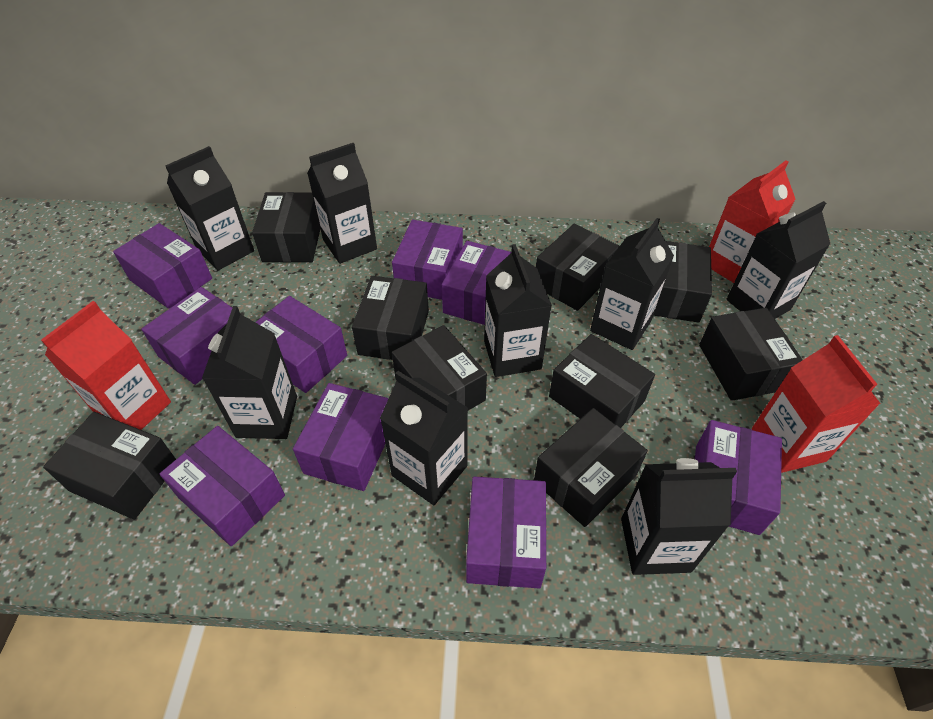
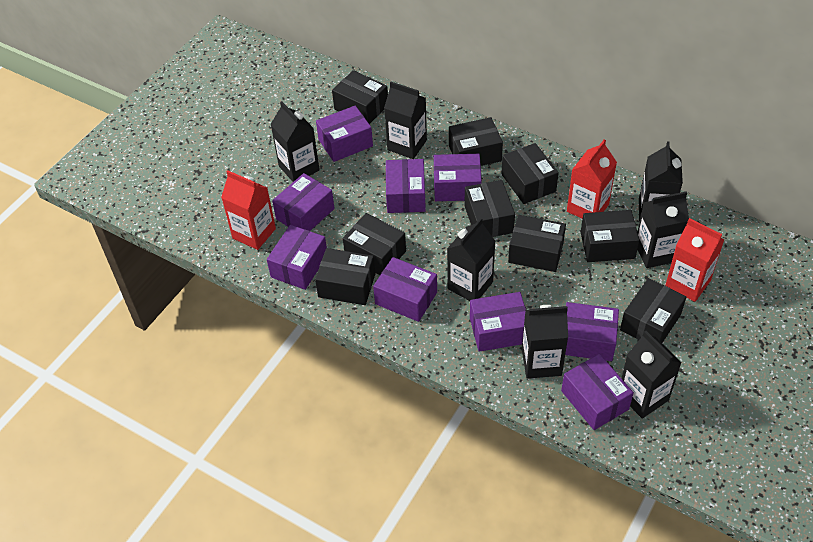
black carton: [165,146,254,271] [202,306,297,439] [307,143,377,264] [380,371,468,505] [484,244,552,377] [590,218,674,350] [621,458,737,575] [727,201,830,319] = 8 -> [270,101,320,182] [384,82,427,159] [447,218,496,301] [522,305,568,379] [622,330,682,419] [637,192,689,268] [639,141,683,222] = 7

